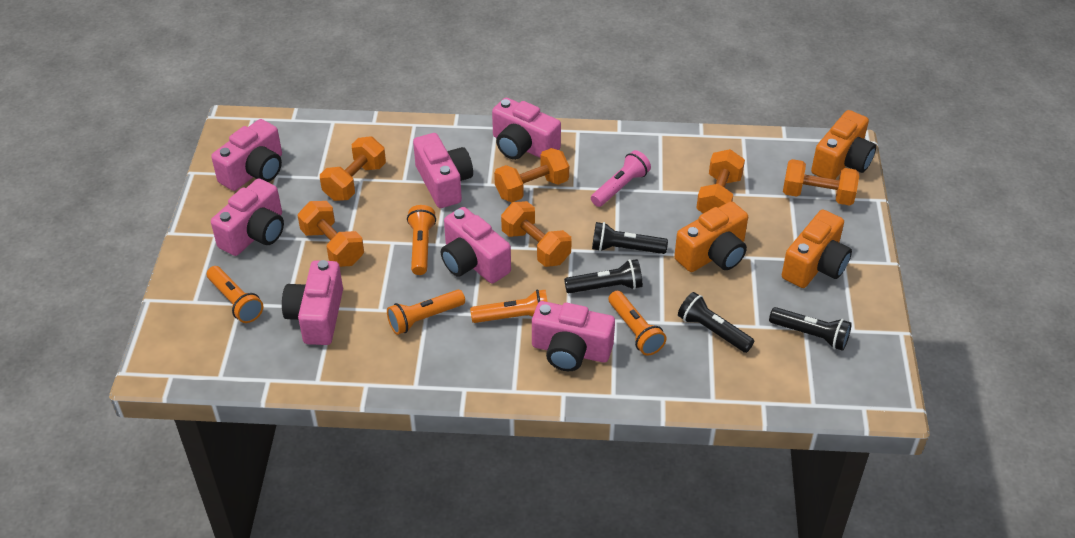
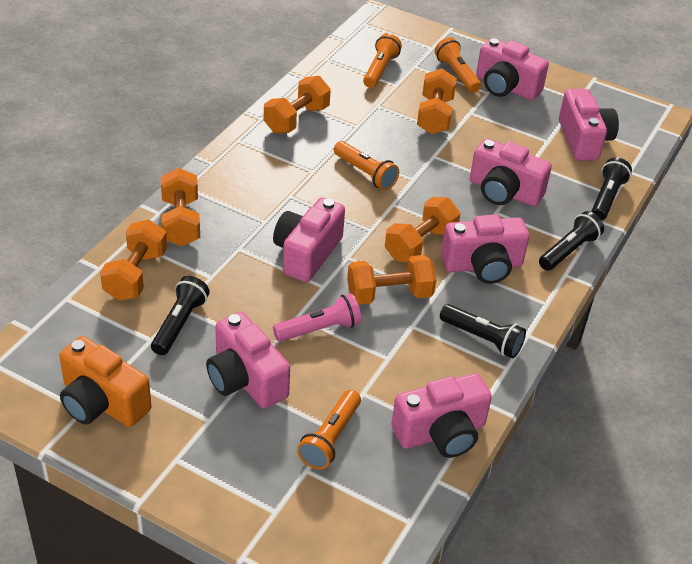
orange camera: [674,201,748,272] [782,210,852,288] [811,110,876,179] = 3 -> [59,336,151,427] = 1
orange flashlight: [207,266,263,323] [387,290,465,335] [407,205,436,275] [470,289,547,323] [608,291,667,355] = 5 -> [297,390,361,469] [334,141,399,190] [363,33,402,88] [435,37,481,93] = 4

